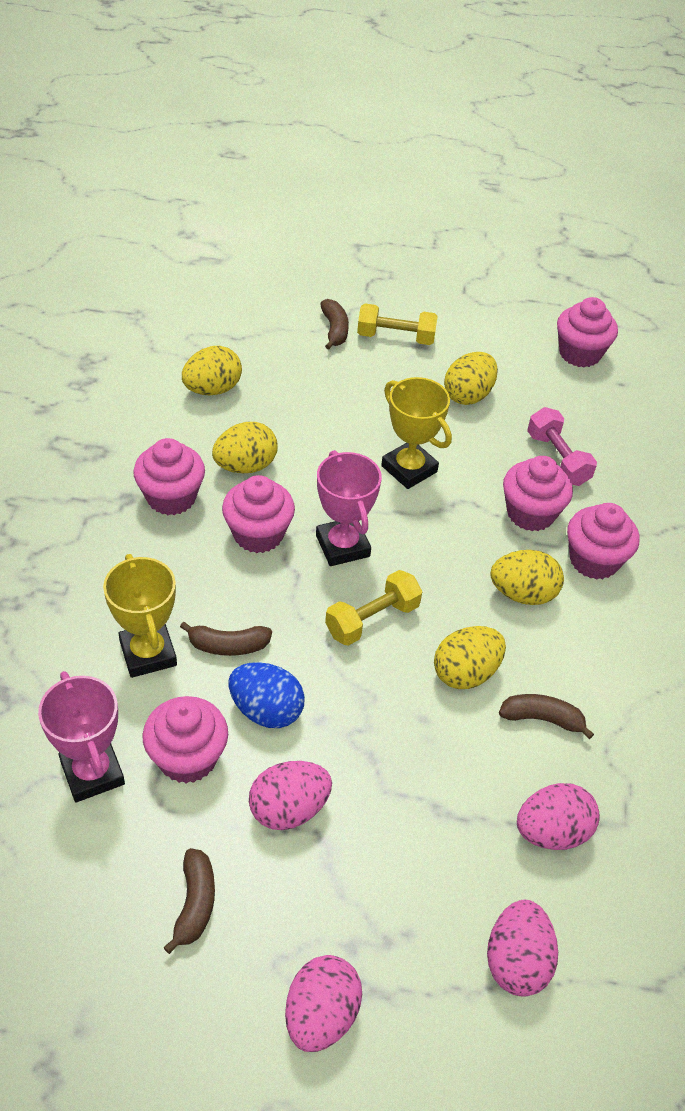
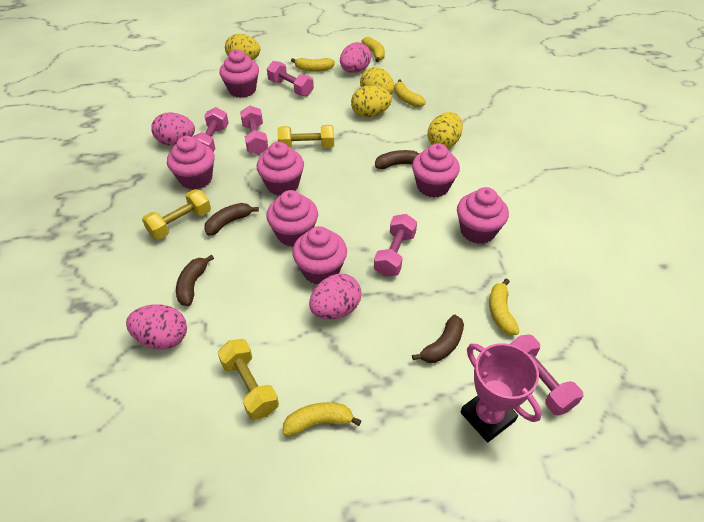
blue egg: [229,662,305,728] = 1 -> none = 0
pink cupcake: [133,438,205,515] [142,696,228,783] [222,475,295,553] [503,456,573,531] [557,297,618,368] [567,503,640,580] = 6 -> [167,136,214,190] [219,50,259,98] [257,142,304,196] [266,190,318,247] [292,226,347,284] [412,143,460,198] [457,187,509,244] = 7
pink dumbbell: [527,407,597,486] = 1 -> [192,107,229,152] [240,105,268,155] [267,61,314,96] [374,214,417,277] [510,334,583,416] = 5
pink trophy: [38,671,125,802] [316,450,382,566] = 2 -> [461,343,542,442] = 1
yellow banana: none = 0 -> [282,402,362,436] [291,58,335,72] [361,37,385,62] [394,79,426,107] [489,278,519,335] = 5
yellow dumbbell: [325,570,423,646] [357,303,438,345] = 2 -> [142,189,211,240] [218,339,279,420] [277,125,334,148] = 3
yellow egg: [182,346,242,395] [212,422,278,473] [434,626,506,689] [444,352,498,405] [490,550,564,605] = 5 -> [225,34,260,60] [351,85,392,118] [360,67,394,94] [428,112,463,149] = 4
yellow trophy: [103,554,177,678] [381,377,452,489] = 2 -> none = 0

